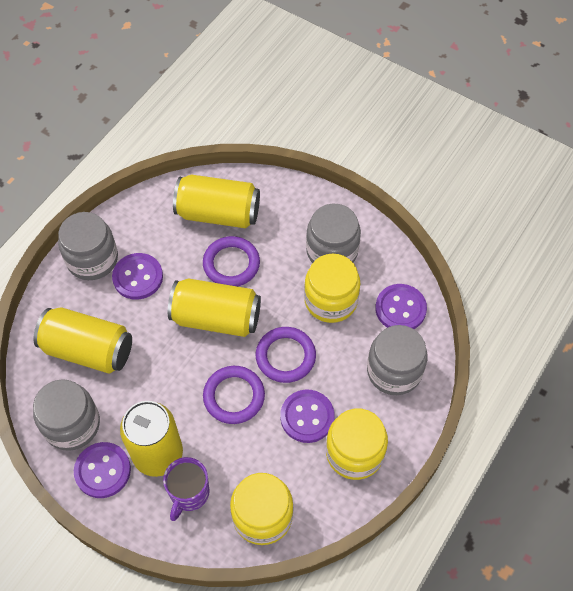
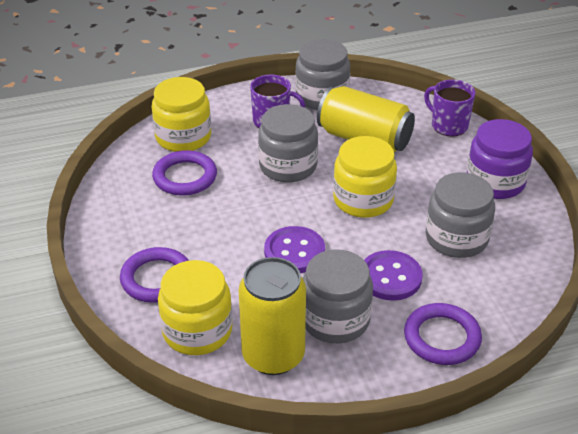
purple button: [74,442,131,498] [112,253,163,300] [280,390,335,443] [375,284,427,329] = 4 -> [264,226,325,273] [364,250,422,301] = 2
purple jar: none = 0 -> [467,119,533,199] = 1
purple mug: [163,457,210,521] = 1 -> [250,75,305,128] [424,79,475,137] = 2
yellow can: [33,307,132,374] [120,401,183,477] [168,278,261,337] [173,175,260,228] = 4 -> [239,257,306,375] [317,86,415,152] = 2

